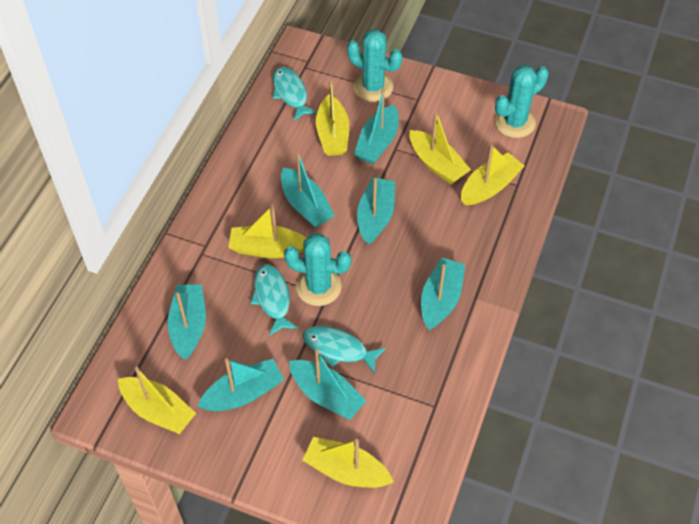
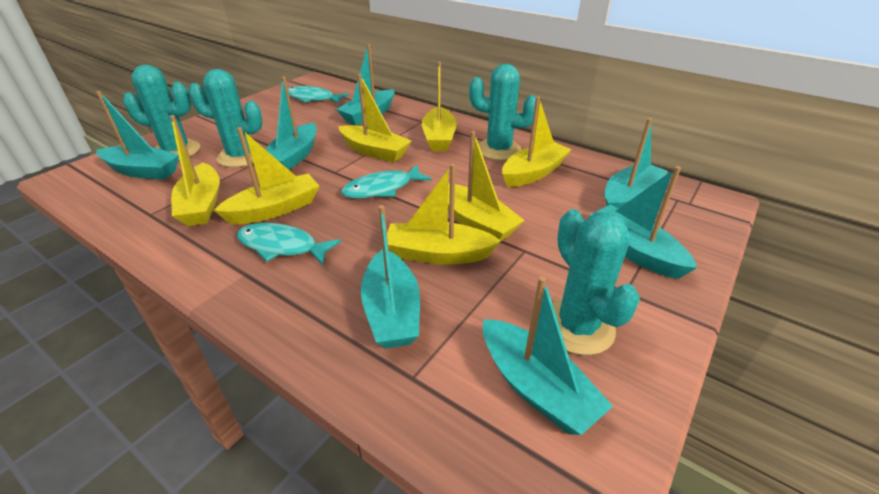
turquoise cactus: [284,233,351,306] [347,29,402,102] [495,65,549,138] = 3 -> [123,65,200,160] [188,69,262,167] [469,64,536,160] [552,209,640,355] = 4
yellow boat: [118,367,196,434] [228,204,307,258] [302,437,394,488] [316,80,350,156] [410,112,471,184] [461,145,524,205] = 6 -> [170,115,220,226] [213,127,319,224] [338,74,411,162] [387,164,501,264] [422,62,457,151] [448,131,525,241] [502,96,572,187] = 7

